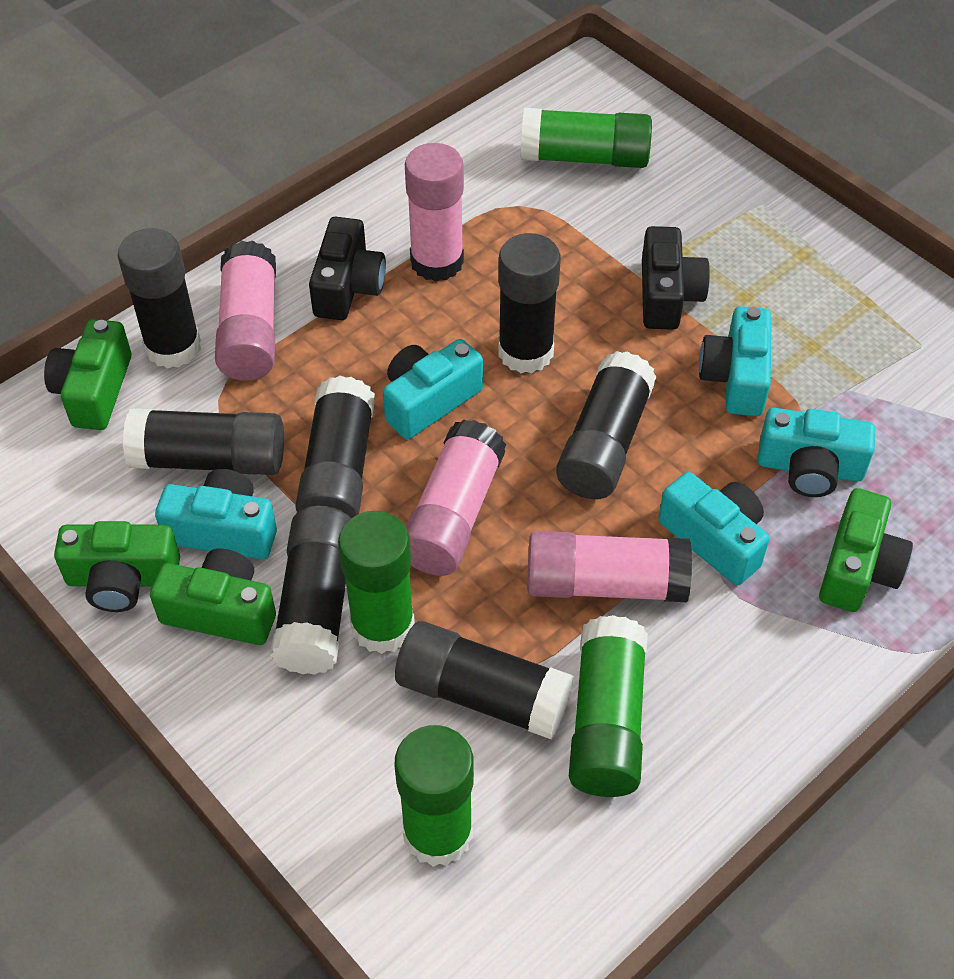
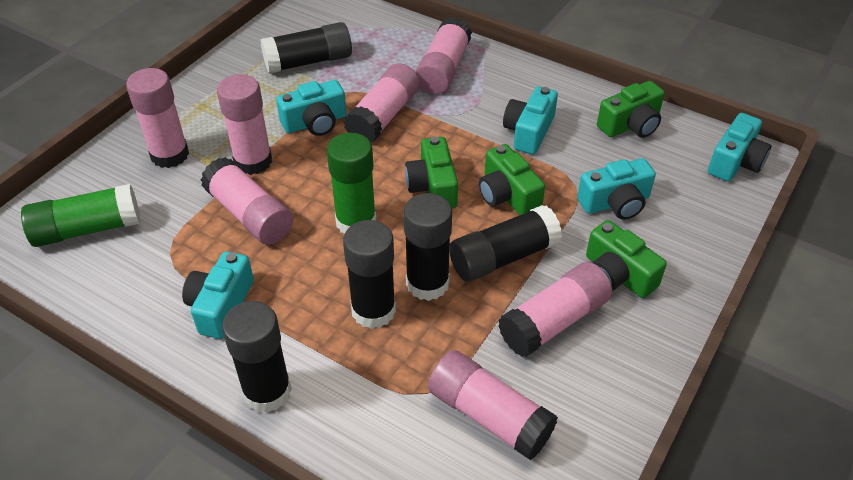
black camera: [309,217,386,320] [642,226,710,330] = 2 -> none = 0
black glue stick: [117,228,201,368] [123,408,284,475] [270,505,351,675] [295,376,375,518] [395,621,574,739] [498,233,561,373] [556,351,657,499] = 7 -> [222,301,292,413] [260,22,352,74] [343,220,396,329] [403,193,452,301] [449,205,562,282] = 5
green glue stick: [338,511,415,654] [395,725,474,867] [521,108,652,168] [569,615,648,797] = 4 -> [21,184,141,247] [327,133,376,233] = 2
pink glue stick: [215,241,276,381] [405,143,464,281] [406,419,506,576] [527,531,692,602] = 4 -> [126,68,189,168] [201,157,293,245] [217,74,272,175] [343,63,420,143] [416,17,472,94] [428,350,558,460] [498,262,612,357] = 7

